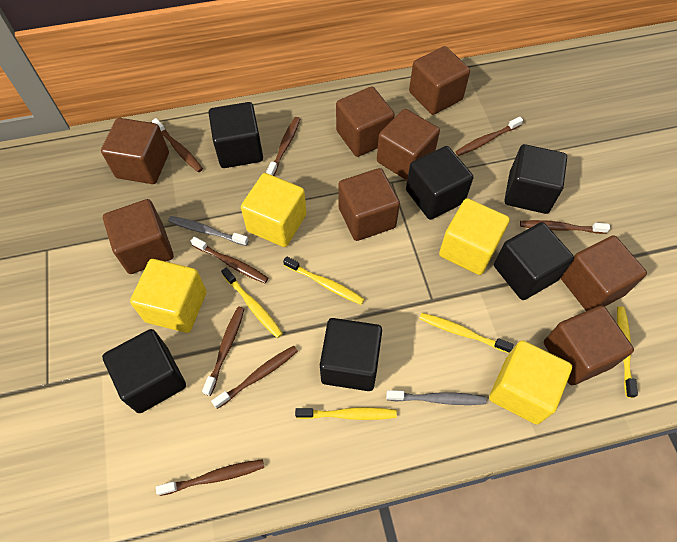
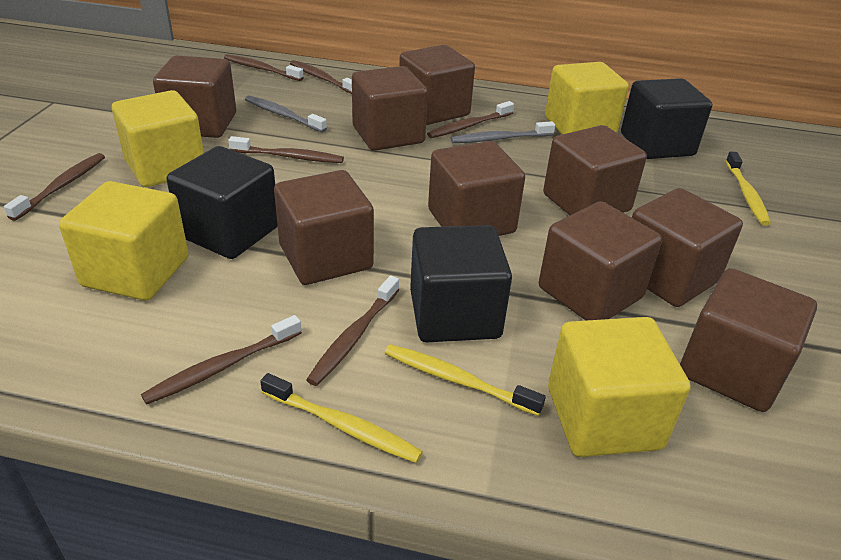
black cube: [102,329,186,413] [209,102,263,168] [320,318,382,391] [406,146,473,220] [494,222,574,300] [504,144,567,214] = 6 -> [167,146,278,259] [410,225,512,342] [621,78,712,159] = 3
brown cube: [101,118,169,184] [103,199,174,274] [336,86,395,157] [339,168,400,241] [377,109,440,180] [409,46,470,115] [544,306,634,385] [561,235,647,311] = 8 -> [153,56,236,138] [274,170,374,285] [352,66,428,151] [399,45,475,125] [428,141,525,236] [539,201,662,320] [543,125,647,215] [632,188,743,307] [680,268,817,412] = 9
brown toothbrush: [152,118,203,172] [156,459,264,496] [191,237,268,284] [202,307,244,396] [211,346,298,409] [266,117,300,176] [455,117,523,156] [520,220,610,234] = 8 -> [4,153,105,221] [141,315,302,405] [224,54,304,81] [228,136,344,163] [290,60,352,94] [306,276,399,386] [427,101,514,138] = 7
yellow toothbrush: [221,267,283,338] [283,256,364,305] [295,407,397,420] [419,313,514,353] [617,306,638,398] = 5 -> [260,373,423,463] [385,344,546,416] [726,151,771,226] = 3

